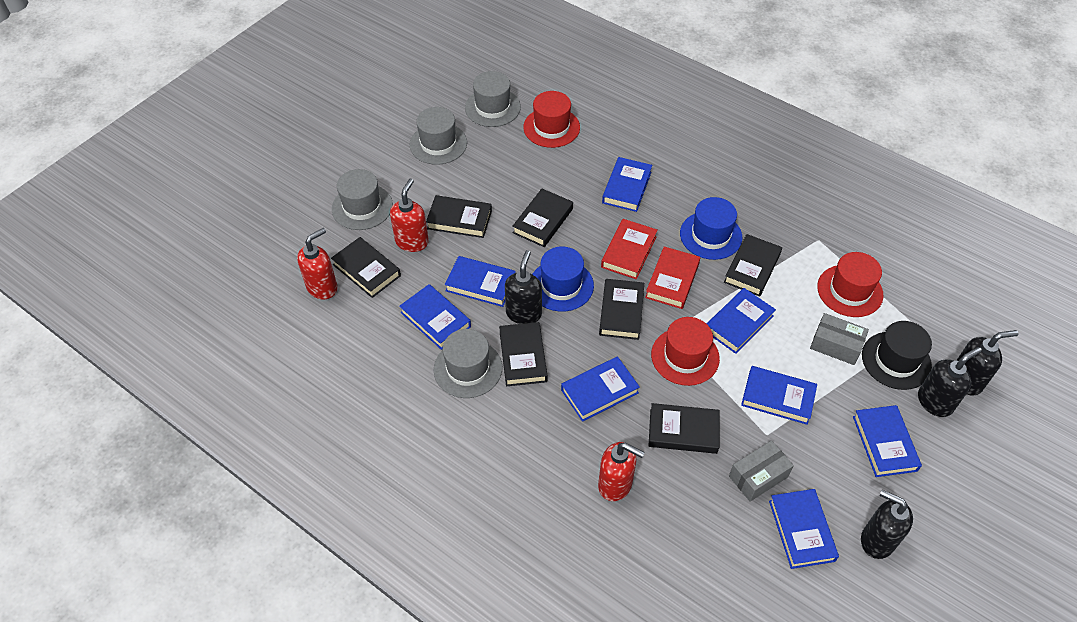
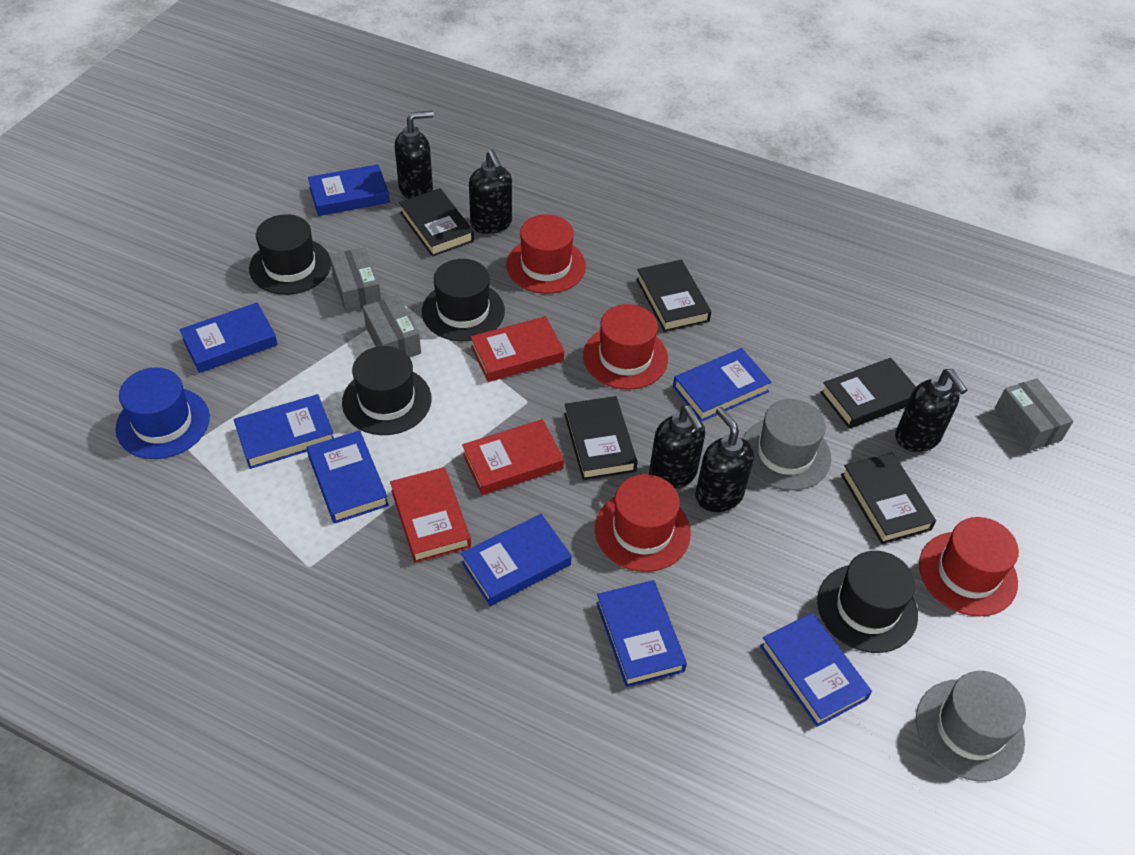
black book: [331,237,401,298] [426,195,492,238] [499,322,547,386] [512,189,573,247] [599,279,644,340] [649,403,720,454] [724,234,782,297] = 7 -> [399,188,474,257] [564,396,638,480] [636,260,711,332] [820,358,916,429] [841,452,936,544] = 5
black hat: [862,321,932,390] = 1 -> [249,214,331,295] [342,346,431,435] [422,259,505,341] [817,551,918,653] = 4
black soap dispenser: [505,250,542,324] [861,490,913,559] [918,347,982,417] [956,330,1019,396] = 4 -> [395,111,434,199] [469,150,512,234] [649,405,705,489] [695,407,754,512] [895,369,967,452] = 5
blue hat: [532,246,594,312] [680,197,742,260] = 2 -> [115,367,210,459] = 1
grey box: [729,440,794,502] [810,313,869,365] = 2 -> [329,247,381,313] [363,295,421,357] [995,378,1073,451] = 3
grey hat: [332,169,393,230] [410,107,467,165] [434,329,502,398] [465,71,521,127] = 4 -> [742,399,831,491] [916,671,1026,782] = 2
red book: [601,219,658,279] [645,246,700,309] = 2 -> [390,467,471,563] [462,419,564,495] [471,316,564,382] = 3
red hat: [523,91,580,148] [651,317,720,386] [817,252,883,317] = 3 -> [506,214,586,294] [583,304,668,390] [595,474,691,572] [919,517,1019,617] = 4
red soap dispenser: [297,228,338,300] [390,179,429,252] [598,442,645,501] = 3 -> none = 0

